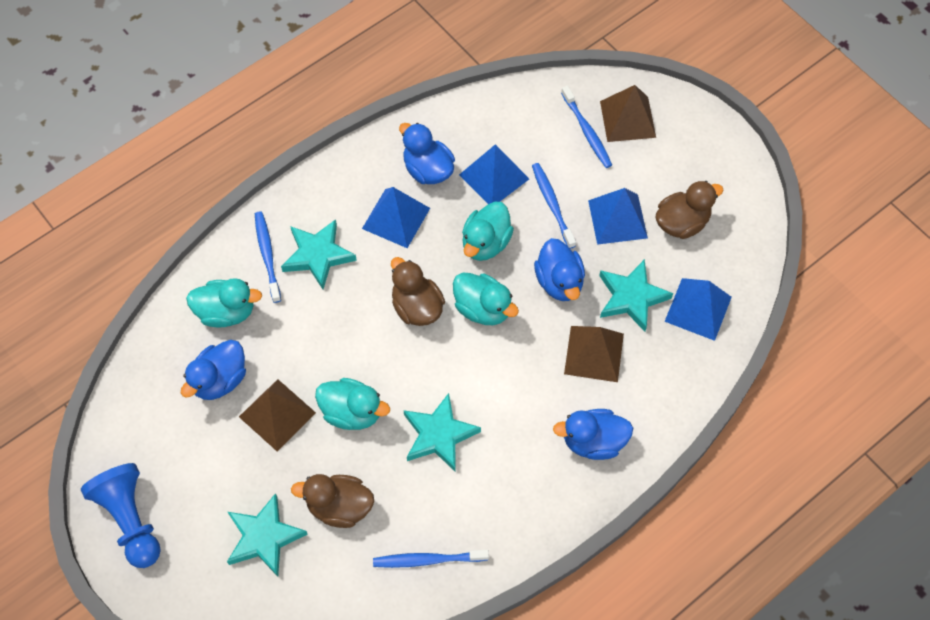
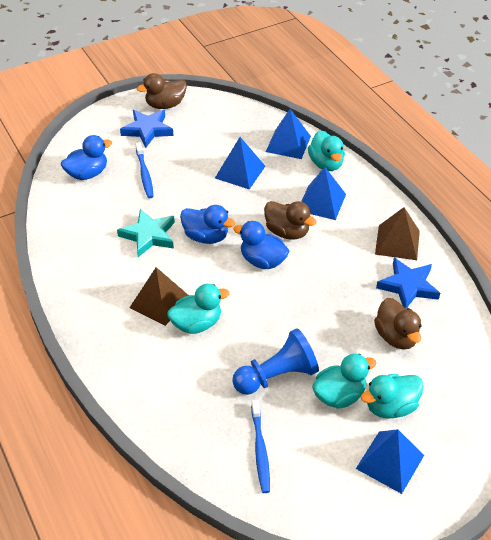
blue duck: [181,340,246,400] [399,123,455,184] [534,238,585,301] [553,409,633,460] = 4 -> [61,135,112,180] [180,205,235,244] [233,221,289,269] = 3
blue star: none = 0 -> [120,110,174,148] [376,258,440,309] = 2
blue toothbrush: [255,211,281,303] [373,550,489,568] [532,163,576,249] [561,86,612,168] = 4 -> [136,142,154,198] [251,400,270,493] = 2
brown pyramid: [239,379,316,451] [564,326,624,382] [600,85,656,142] = 3 -> [129,267,189,326] [375,207,420,260] = 2
turquoise star: [227,493,308,577] [281,219,357,289] [403,393,481,471] [599,259,673,332] = 4 -> [117,209,175,257] = 1

